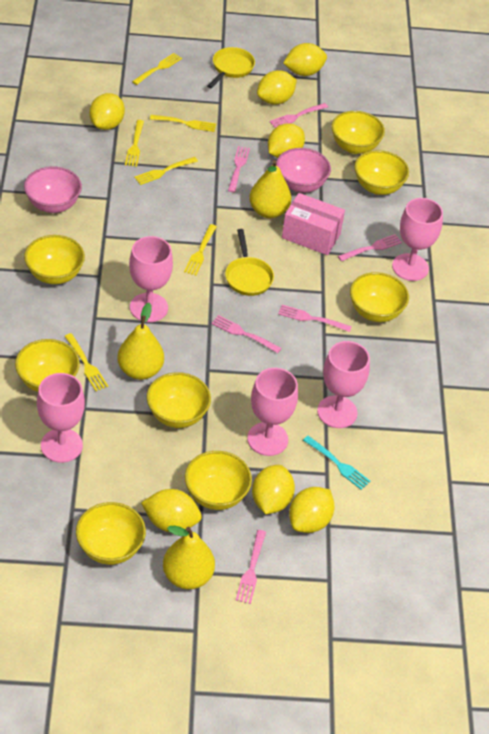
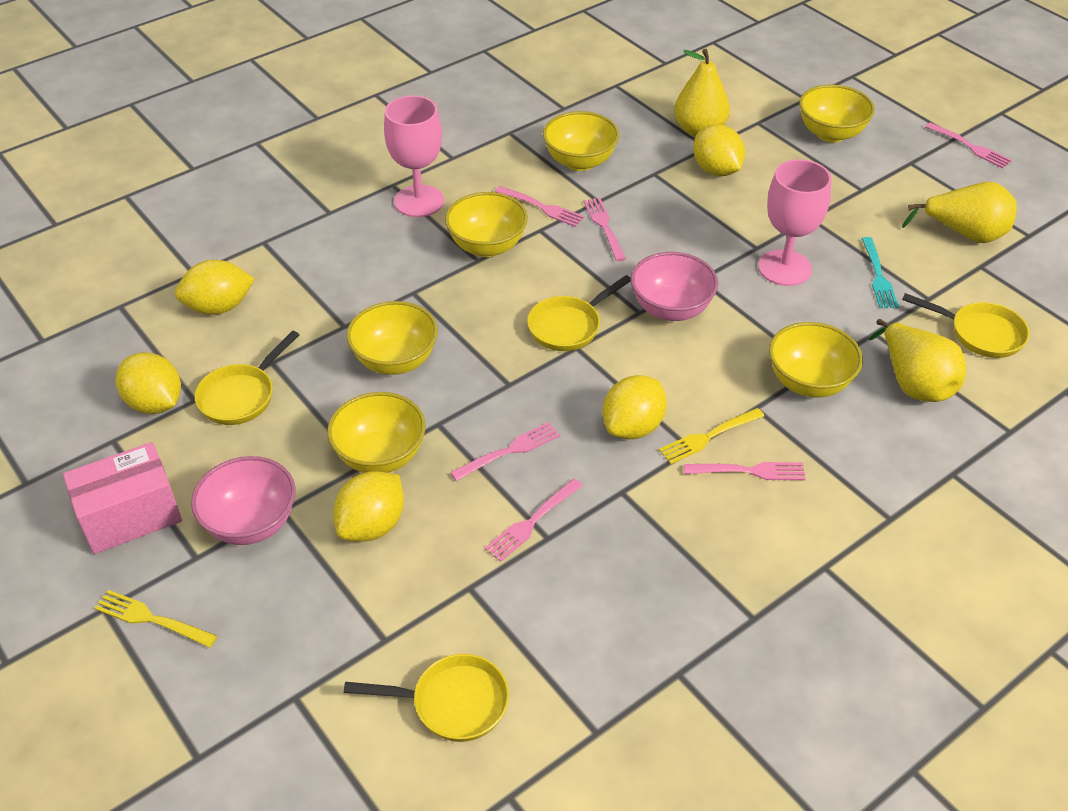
pink goblet: [37,373,85,463] [129,236,173,322] [247,368,298,456] [317,341,370,428] [392,198,443,281] = 5 -> [384,96,444,217] [758,159,832,286] = 2
yellow bowl: [15,339,80,392] [24,235,85,284] [76,502,146,565] [147,372,211,428] [185,451,252,510] [332,111,385,154] [350,272,409,322] [354,150,409,195] = 8 -> [327,392,426,473] [347,301,438,375] [445,192,528,257] [543,111,619,171] [769,322,863,397] [799,85,875,143] = 6
yellow fork: [65,333,108,391] [125,120,144,167] [132,53,182,85] [134,157,198,185] [150,115,216,132] [184,224,217,276] = 6 -> [94,590,217,648] [659,408,764,464] = 2
yellow lemon: [89,93,125,130] [141,489,202,532] [252,465,295,514] [257,70,297,105] [268,123,305,158] [283,43,327,76] [289,487,335,533] = 7 -> [116,352,181,414] [175,260,255,315] [333,471,404,542] [603,375,667,439] [693,124,745,176] = 5
yellow pan: [207,47,255,89] [225,229,274,296] = 2 -> [195,330,299,425] [344,654,509,742] [527,275,631,351] [902,293,1030,358] = 4

